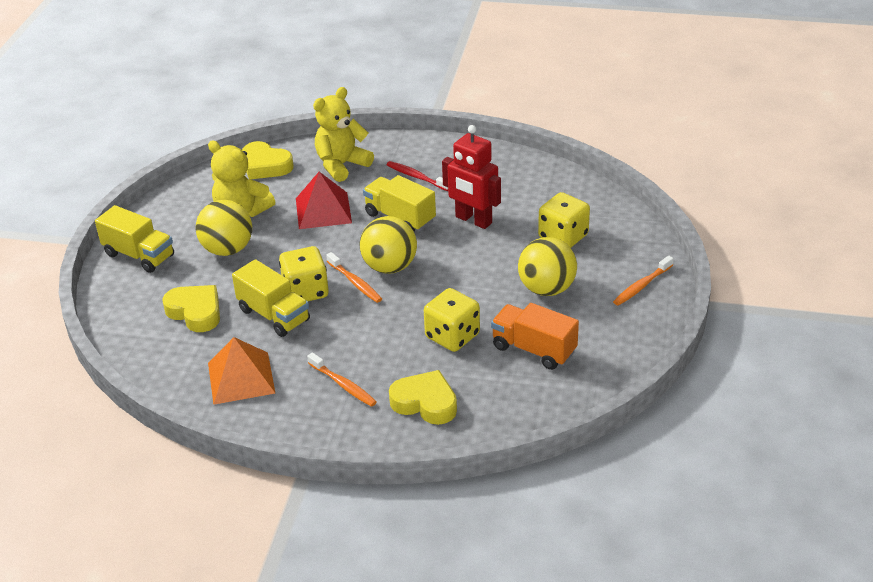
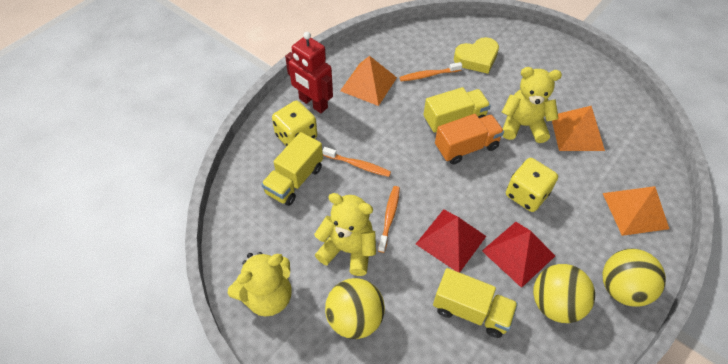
orange pyramid: [208,337,275,405] = 1 -> [340,56,397,106] [552,106,605,151] [603,186,669,236] = 3
red pyramid: [296,172,352,229] = 1 -> [416,209,486,273] [482,222,555,288] = 2
red toothbrush: [387,161,448,191] = 1 -> none = 0
yellow dice: [279,246,329,301] [424,288,480,352] [538,192,590,248] = 3 -> [272,101,317,146] [506,158,558,212] = 2
yellow heart: [162,285,220,332] [242,141,294,179] [389,370,457,425] = 3 -> [454,37,499,74] = 1
yellow teddy bear: [208,141,275,217] [313,87,374,182] = 2 -> [228,252,291,317] [314,193,376,276] [502,67,562,143] = 3

